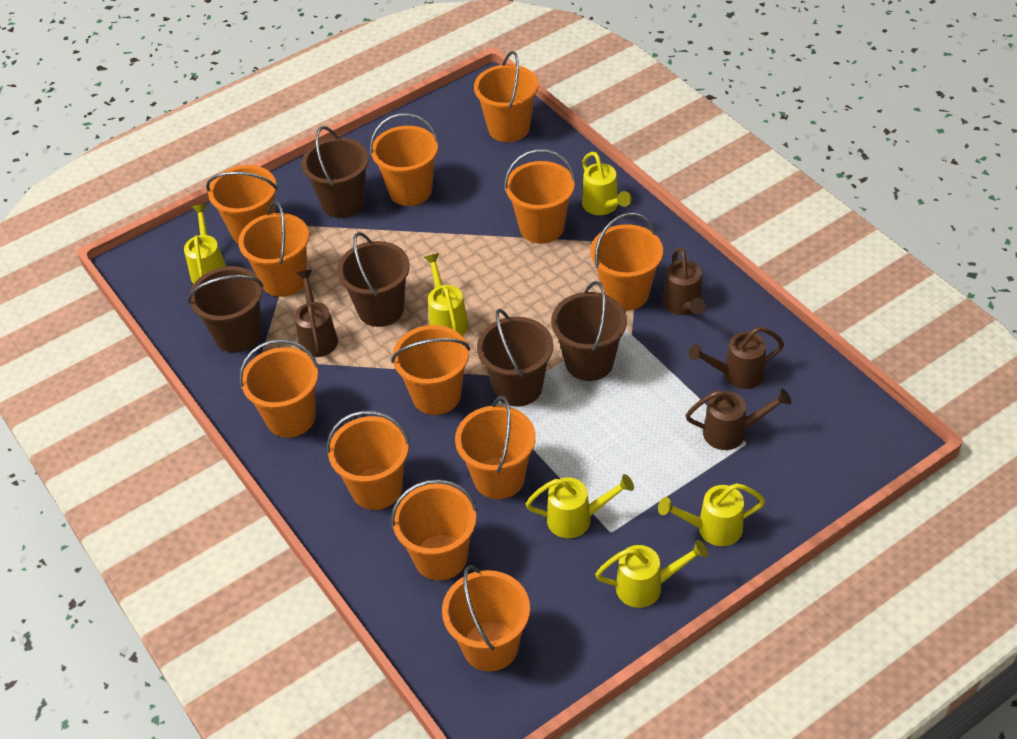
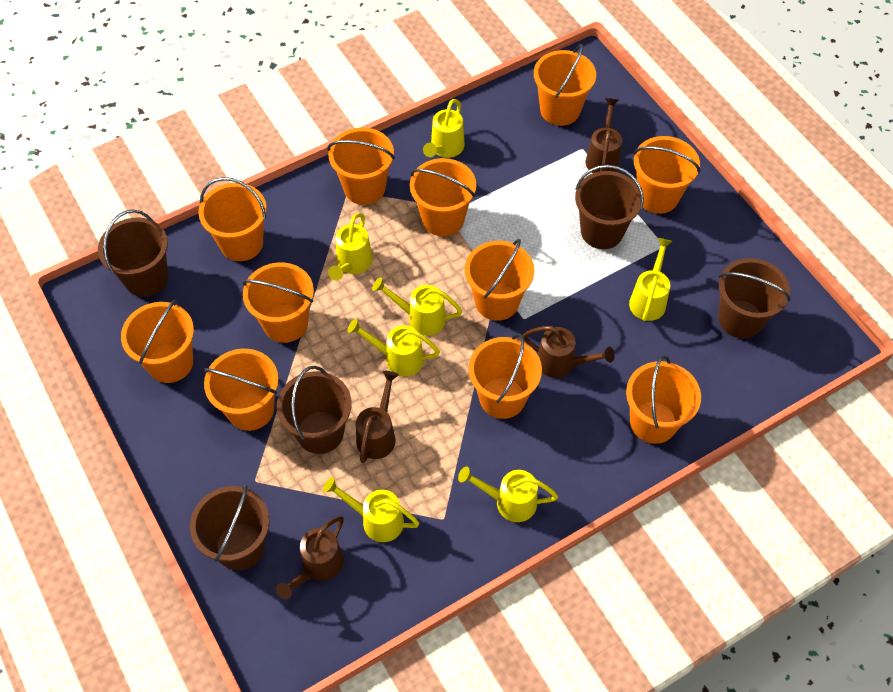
orange bucket: [206,165,278,244] [238,201,309,297] [239,339,319,438] [326,411,410,510] [370,113,439,206] [391,325,470,415] [391,479,478,581] [442,565,530,672] [455,396,536,499] [474,51,538,142] [504,149,576,244] [590,213,663,310] = 12 -> [121,300,194,383] [199,177,267,261] [204,349,279,431] [242,262,314,343] [327,127,395,205] [410,158,476,236] [465,239,534,321] [468,334,542,419] [534,44,596,126] [626,355,701,444] [634,136,700,214] = 11
yellow watering can: [184,204,226,284] [424,253,468,335] [526,474,634,538] [582,151,632,215] [595,540,708,608] [658,483,765,546] = 6 -> [323,477,420,542] [328,213,373,281] [348,319,440,377] [372,277,462,336] [423,99,465,158] [458,466,558,522] [629,238,673,321] = 7

